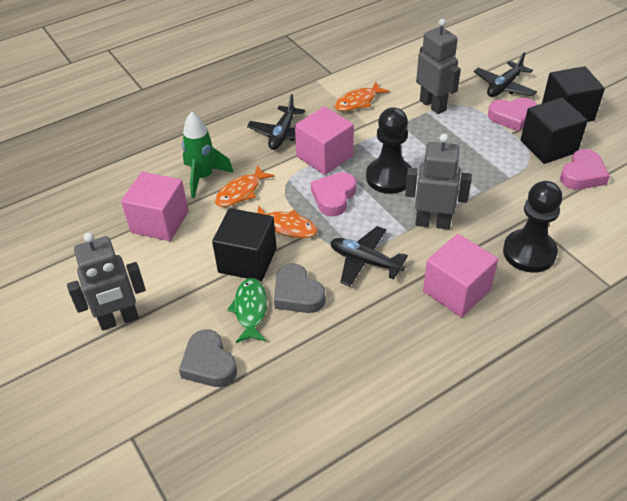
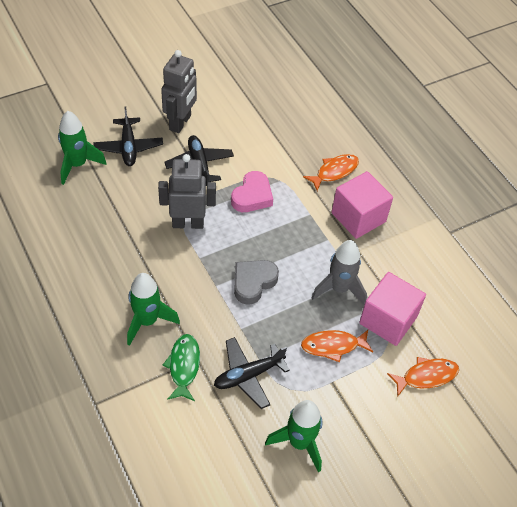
black cube: [212,208,277,281] [521,98,588,164] [542,66,605,122] = 3 -> none = 0
black pawn: [366,107,412,194] [503,181,562,273] = 2 -> none = 0
green rocket: [182,112,234,198] = 1 -> [58,111,107,185] [127,273,180,346] [265,400,322,472] = 3
grey heart: [179,330,237,387] [274,263,326,313] = 2 -> [234,260,279,305] = 1
grey robot: [67,232,146,331] [405,134,472,229] [416,19,461,114] = 3 -> [158,154,216,229] [161,50,197,133] = 2
grey rocket: none = 0 -> [312,240,367,305] = 1
pink cube: [121,172,189,241] [295,107,354,175] [423,234,498,317] = 3 -> [332,171,393,239] [359,272,426,346] = 2
pink heart: [311,172,356,216] [488,98,537,131] [560,149,610,190] = 3 -> [231,171,273,212] = 1

